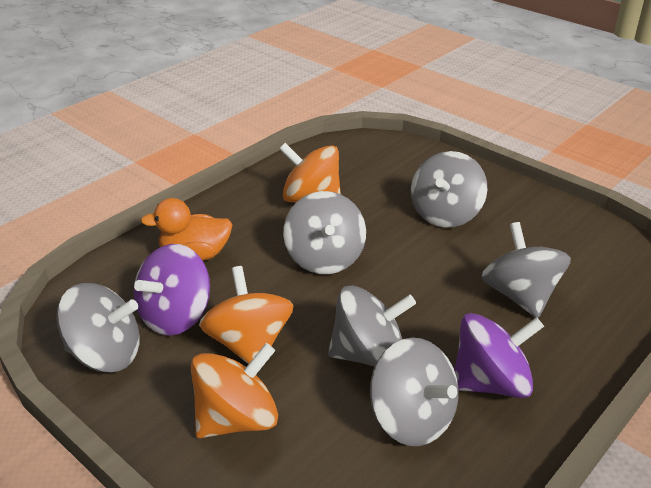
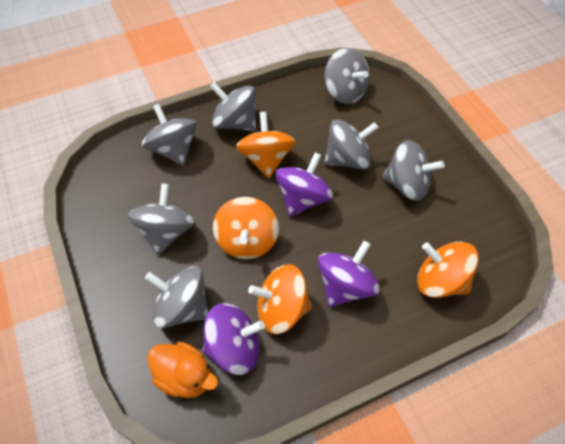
grey spinning top: [56,283,140,372] [283,191,366,274] [328,285,416,367] [370,338,458,446] [411,151,487,228] [481,222,571,318] = 6 -> [128,184,194,255] [142,104,197,166] [145,266,208,328] [210,82,256,131] [324,48,370,104] [324,119,379,170] [383,140,445,201] = 7
orange spinning top: [191,343,278,438] [199,266,293,364] [279,143,341,202] = 3 -> [213,197,279,259] [236,112,295,178] [248,264,312,334] [417,242,479,298] = 4
purple spinning top: [134,244,210,336] [454,313,544,398] = 2 -> [202,303,265,375] [276,152,333,216] [318,241,380,307] = 3

